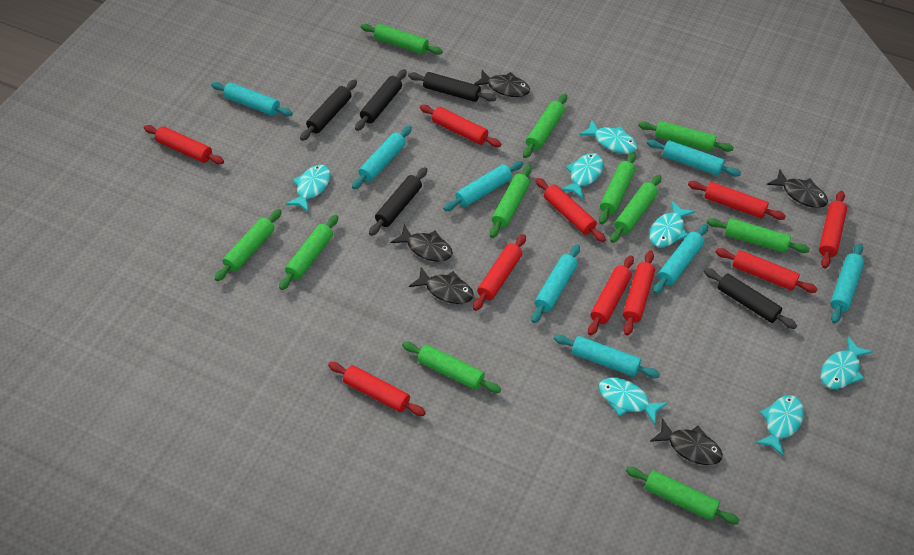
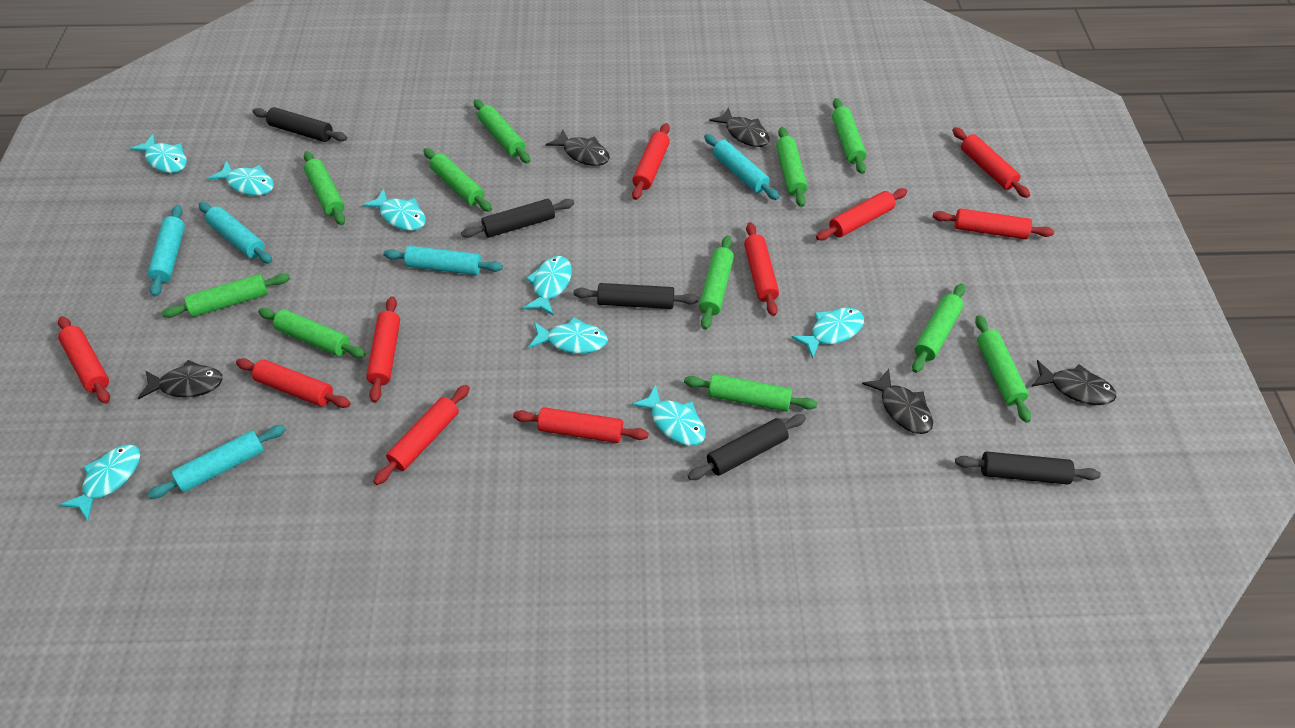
turquoise fish: [285,165,331,212] [561,153,603,199] [579,119,637,154] [599,378,668,425] [649,201,695,247] [755,395,804,457] [821,337,873,389] = 7 -> [60,445,140,521] [130,134,187,173] [208,161,274,196] [362,188,426,231] [523,256,572,316] [528,317,608,354] [631,385,706,446] [791,308,864,359] = 8
turquoise rolling pin: [211,82,293,117] [352,126,412,189] [443,161,523,211] [532,244,580,323] [554,334,660,378] [647,139,741,177] [653,224,708,294] [830,243,864,324] = 8 -> [148,205,185,297] [148,425,286,499] [199,202,272,264] [383,246,503,275] [704,134,779,200] = 5

